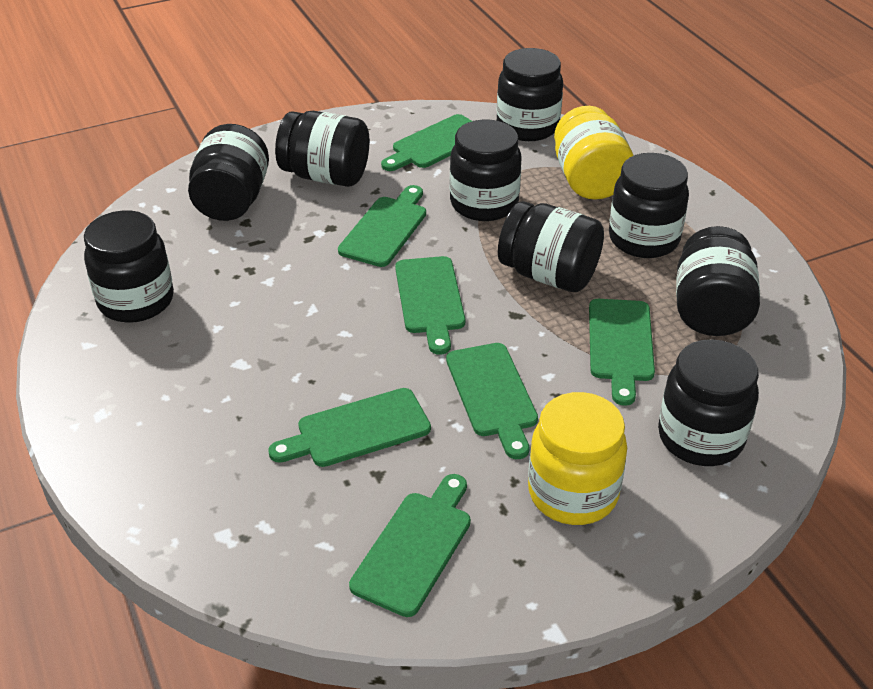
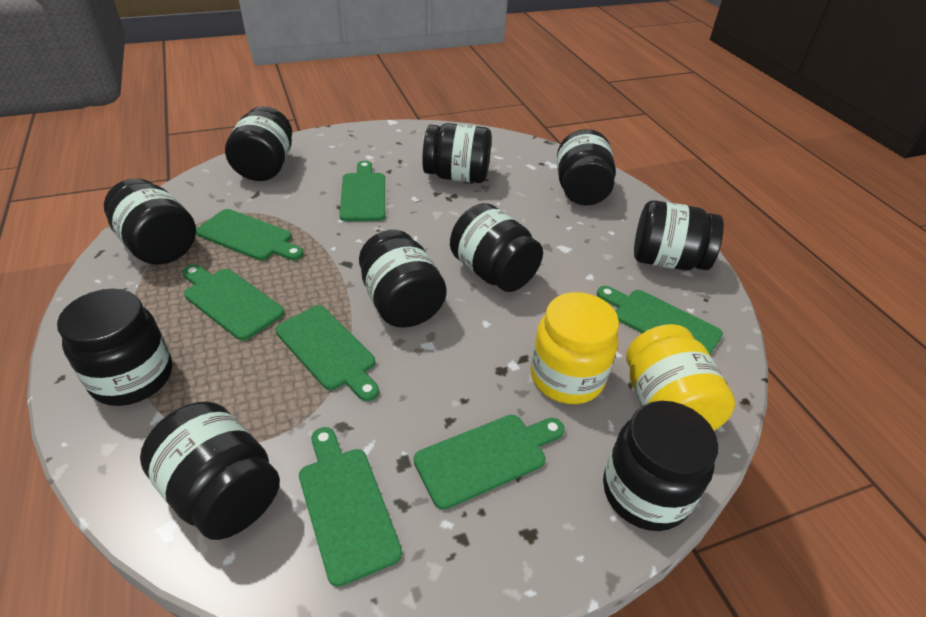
black jar: [84,211,174,323] [188,124,269,221] [275,111,370,187] [450,120,521,221] [497,48,563,141] [498,201,604,292] [609,153,689,258] [658,339,759,466] [676,226,760,336] = 9 -> [57,289,172,406] [104,178,196,265] [140,401,280,540] [225,106,292,181] [359,230,447,327] [422,123,492,183] [450,203,543,292] [557,129,616,205] [603,401,718,531] [634,200,724,270] = 10

